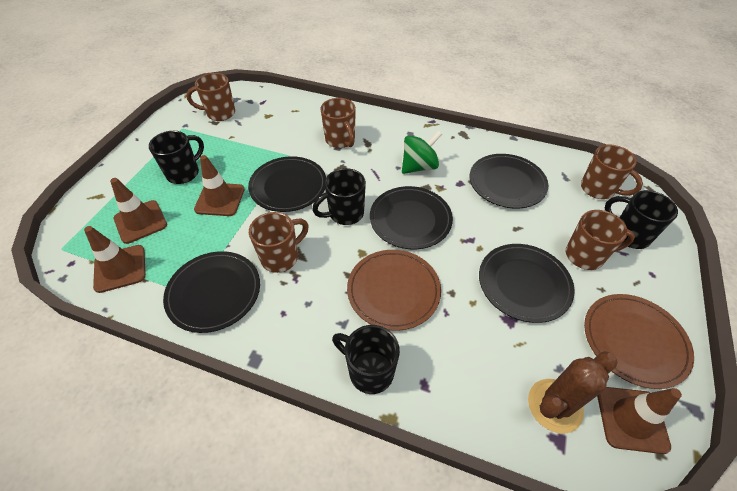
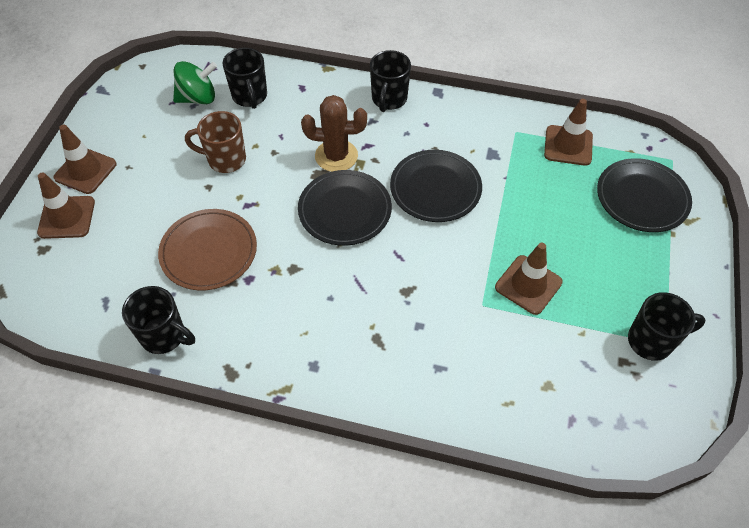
black plate: [163,251,260,333] [248,156,326,212] [370,186,453,249] [470,154,548,209] [479,244,575,323] = 5 -> [298,170,392,246] [390,150,482,222] [597,158,692,232] = 3
brown mug: [186,73,235,121] [249,212,309,273] [320,98,356,148] [566,210,635,270] [581,145,643,199] = 5 -> [185,111,246,173] = 1
brown plate: [347,250,441,331] [584,294,694,389] = 2 -> [158,209,257,290] = 1

